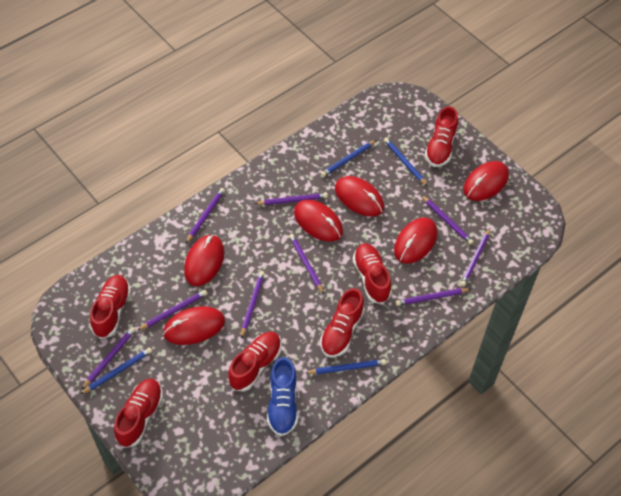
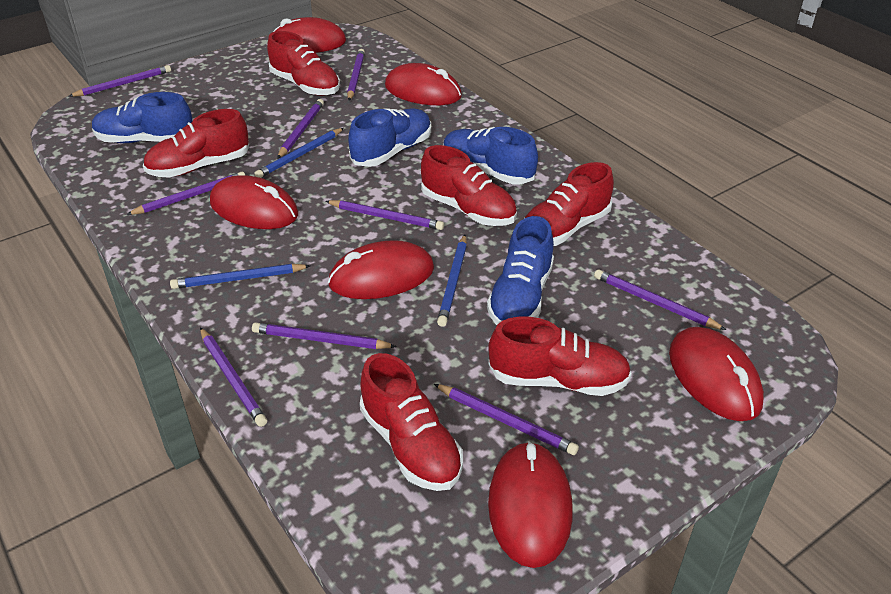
blue pencil: [81,347,152,394] [306,359,386,374] [321,140,376,177] [384,137,428,187] = 4 -> [170,264,310,289] [254,128,344,178] [437,235,467,327] = 3
blue shoe: [267,357,298,436] = 1 -> [92,92,192,143] [348,108,431,167] [443,127,538,184] [487,216,554,325] = 4

